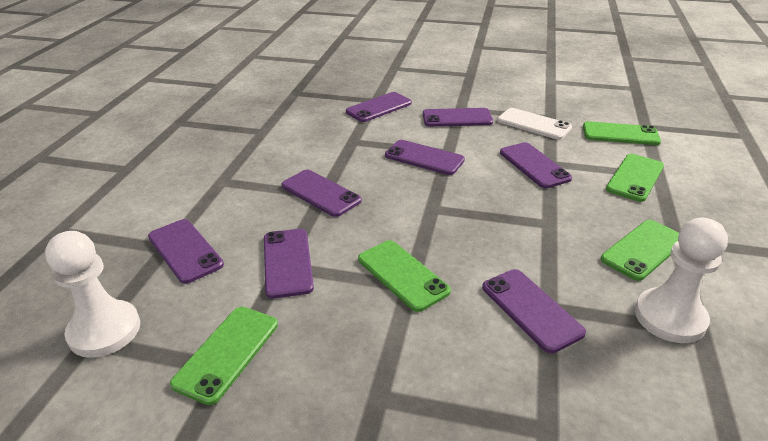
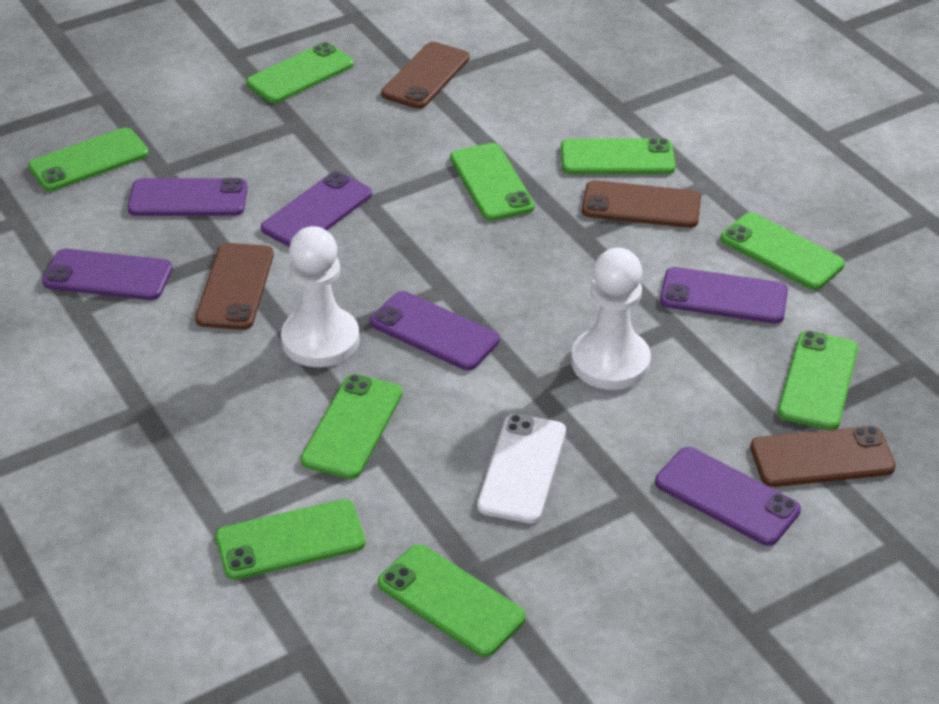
brown phone: none = 0 -> [195,243,274,330] [381,42,470,109] [582,180,701,228] [750,426,896,487] = 4
green phone: [170,307,278,405] [358,240,451,312] [583,121,661,145] [601,220,679,281] [606,154,664,202] = 5 -> [28,128,149,191] [216,499,366,580] [246,42,354,103] [301,374,402,479] [378,544,526,657] [450,143,535,221] [561,138,675,174] [720,212,845,290] [778,331,858,430] = 9
purple phone: [148,219,224,284] [264,229,314,298] [282,170,362,217] [346,92,412,122] [385,140,465,175] [423,108,493,127] [482,269,586,353] [500,142,572,188] = 8 -> [42,249,173,300] [127,178,248,216] [261,172,372,247] [370,291,500,370] [655,447,801,546] [660,267,788,324] = 6

